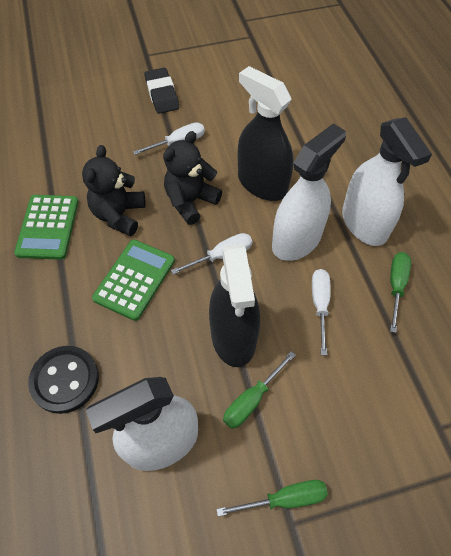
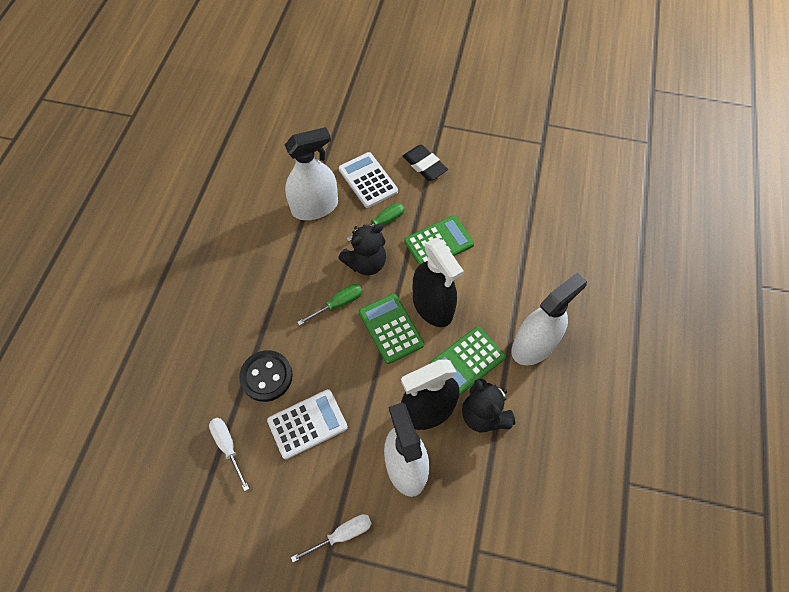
green calculator: [14,195,79,260] [92,240,175,321] = 2 -> [359,294,424,364] [404,215,474,265] [430,326,506,396] = 3
green screwdriver: [217,480,328,517] [223,351,296,429] [390,252,411,333] = 3 -> [297,284,362,326] [346,203,404,241] = 2
white calculator: none = 0 -> [267,389,348,460] [339,152,398,208] = 2
white screwdriver: [133,122,205,155] [171,233,252,275] [312,269,331,355] = 3 -> [209,418,249,491] [291,514,372,562] = 2

